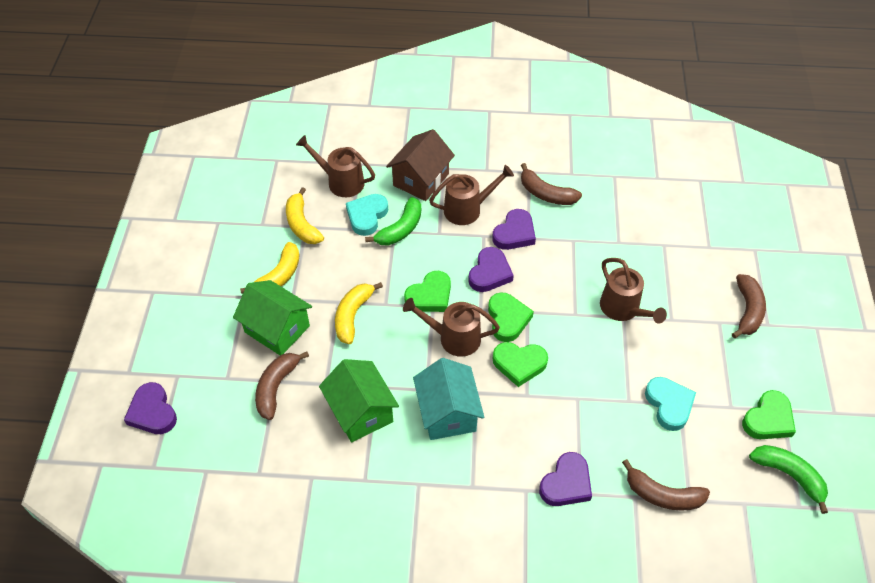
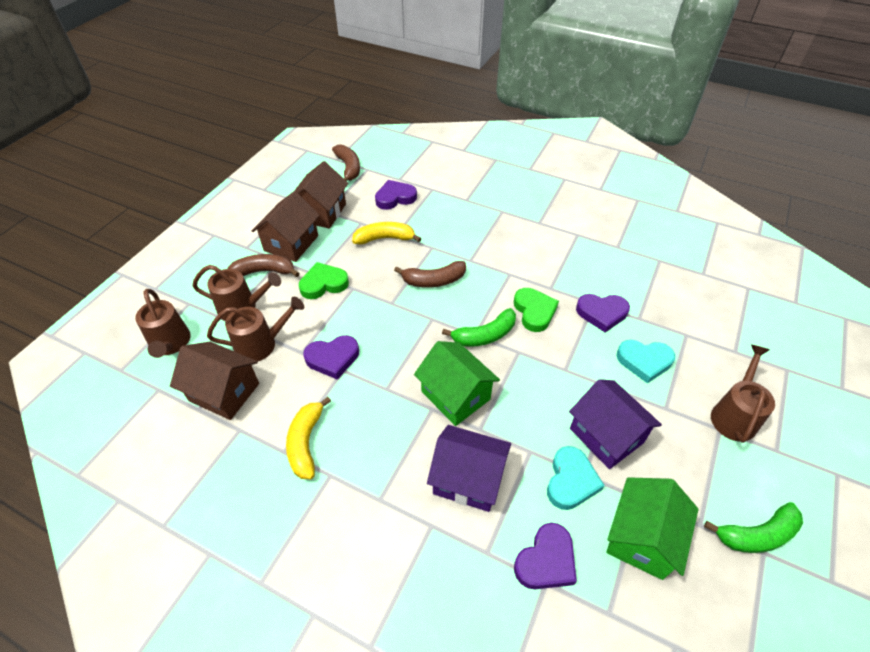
brown banana: [255,352,309,420] [521,163,582,205] [622,459,710,511] [732,274,766,338] = 4 -> [228,254,300,277] [332,145,360,181] [394,261,466,288] = 3
brown house: [386,129,455,201] = 1 -> [170,341,259,420] [252,191,320,262] [294,161,348,229] = 3
green heart: [404,271,451,312] [488,292,534,342] [492,342,548,387] [742,390,796,439] = 4 -> [299,262,349,299] [514,288,559,332] = 2
purple house: none = 0 -> [427,425,511,512] [569,379,662,469] = 2
turquoise house: [413,358,484,440] = 1 -> none = 0
yellow banana: [240,242,300,294] [286,187,324,244] [335,282,383,344] = 3 -> [286,397,331,479] [352,222,421,244] = 2

